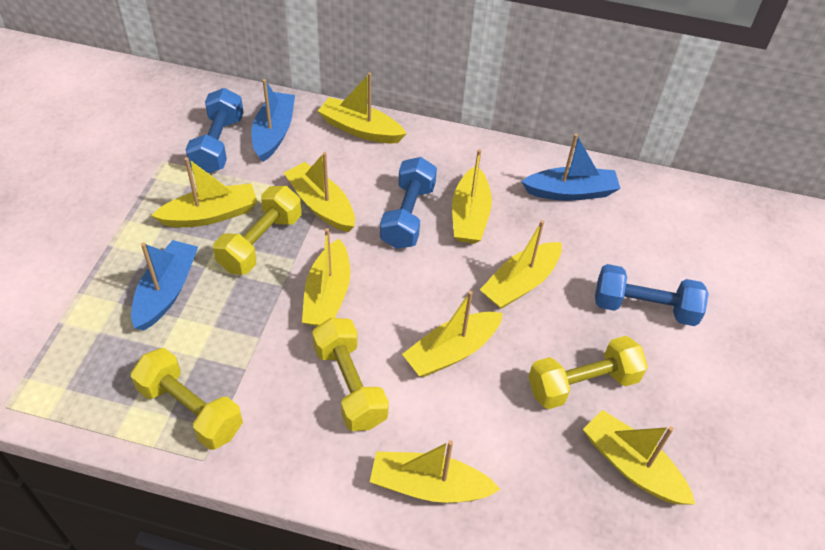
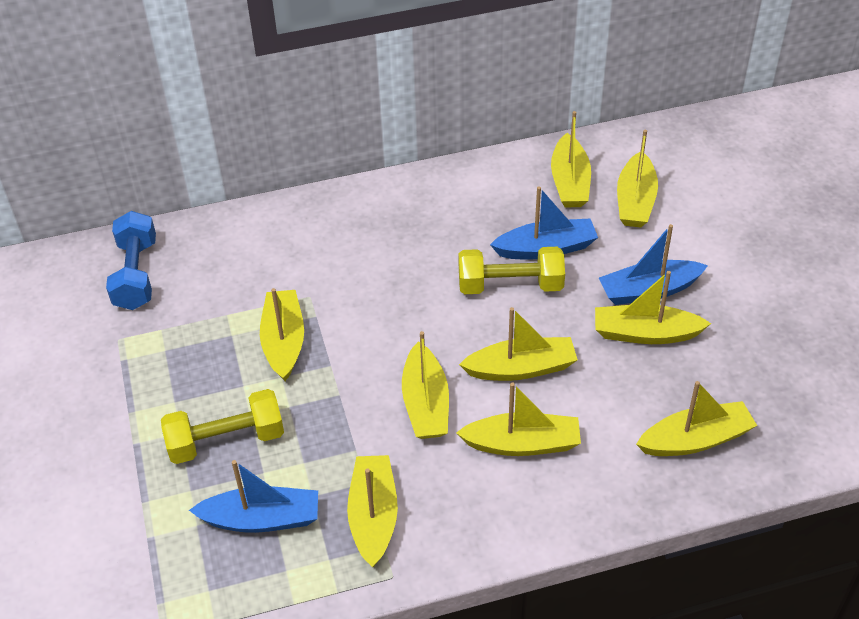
blue dumbbell: [186,88,244,173] [380,157,437,249] [595,264,709,326] = 3 -> [106,211,156,310] = 1
yellow dumbbell: [131,348,243,450] [213,186,302,274] [312,318,389,431] [529,336,648,409] = 4 -> [161,389,284,464] [459,247,565,294] = 2

